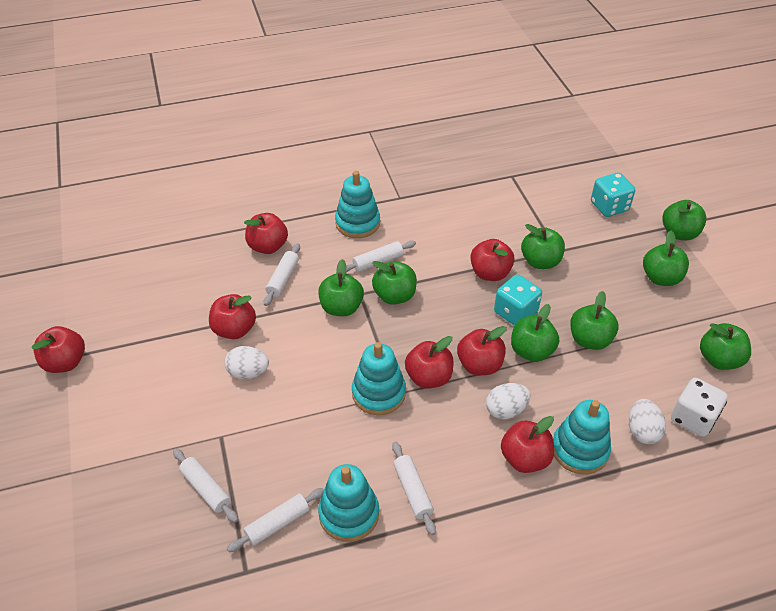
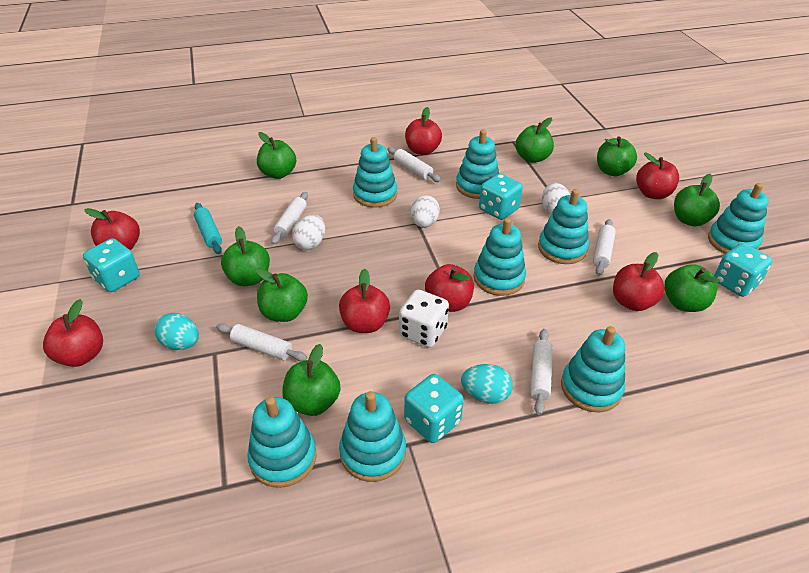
turquoise dice: [494,275,542,326] [591,172,635,217] = 2 -> [83,238,140,292] [404,374,464,443] [479,173,523,220] [714,243,772,297] = 4
turquoise egg: none = 0 -> [154,313,199,350] [461,364,513,404] = 2
turquoise rolling pin: none = 0 -> [194,203,222,254] = 1
turquoise stacking toy: [318,464,379,542] [335,171,380,238] [352,342,406,415] [553,400,611,475] = 4 -> [247,397,317,488] [339,391,406,482] [353,137,397,208] [456,130,499,199] [474,218,526,296] [538,189,589,264] [561,326,625,413] [708,183,769,254] = 8

